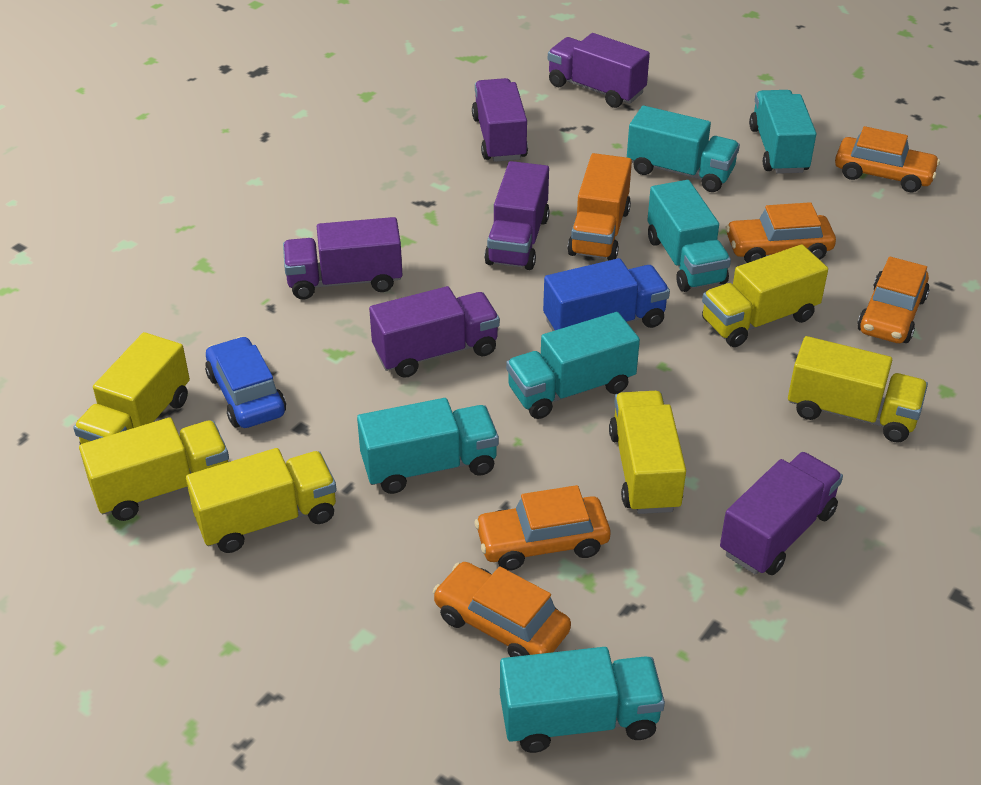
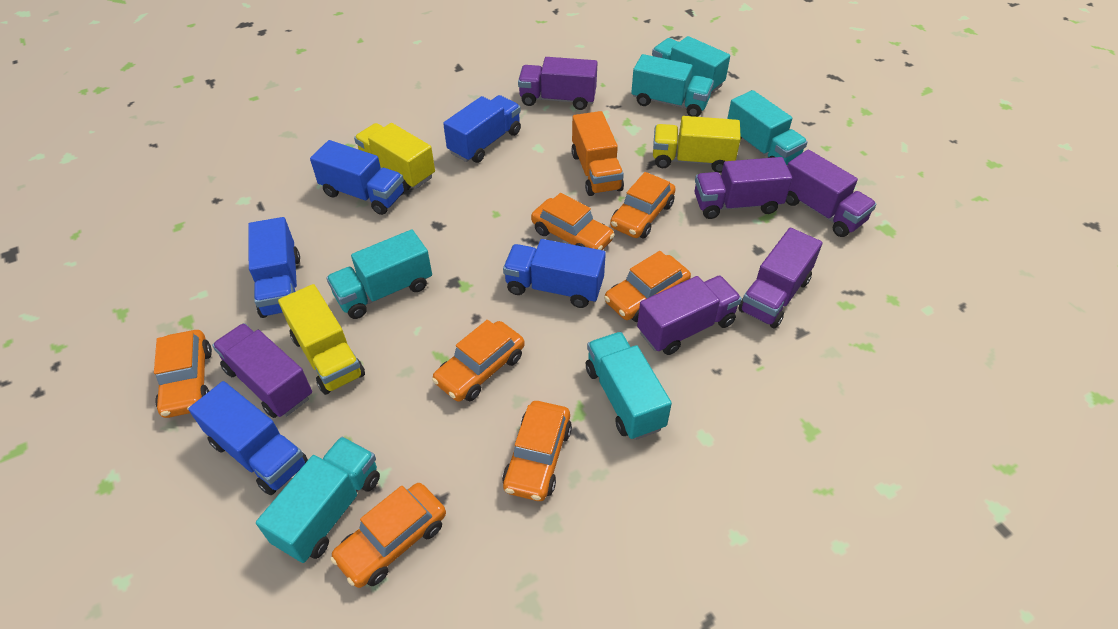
blue car: [205,336,286,428] = 1 -> none = 0
blue truck: [543,258,670,331] = 1 -> [188,381,308,495] [248,217,300,318] [310,140,404,215] [443,95,521,163] [503,239,606,308] = 5
orange car: [433,562,571,657] [475,485,611,571] [726,202,836,263] [835,126,940,192] [857,257,930,343] = 5 -> [154,330,212,418] [330,483,446,588] [432,320,525,402] [502,401,572,501] [531,193,615,250] [604,251,691,322] [610,172,676,238] = 7
yellow truck: [73,332,190,444] [79,417,229,521] [186,448,337,553] [609,391,686,514] [702,244,828,347] [788,336,928,443] = 6 -> [278,284,365,395] [354,123,435,191] [653,116,741,173] = 3

